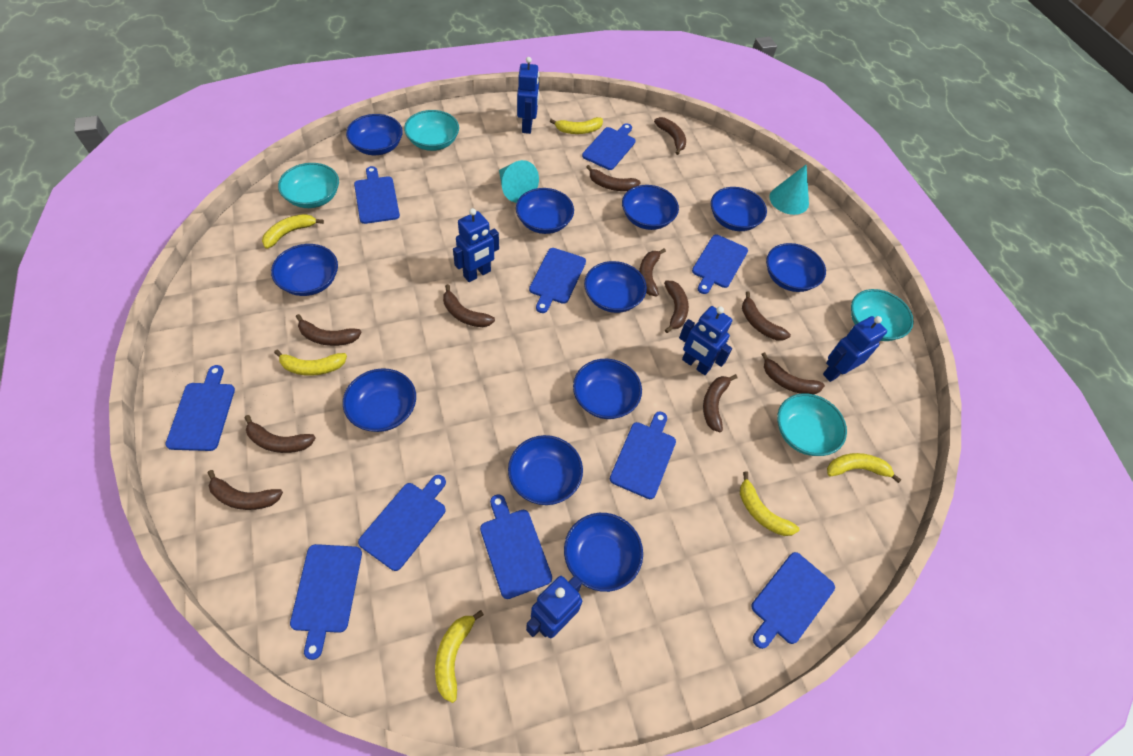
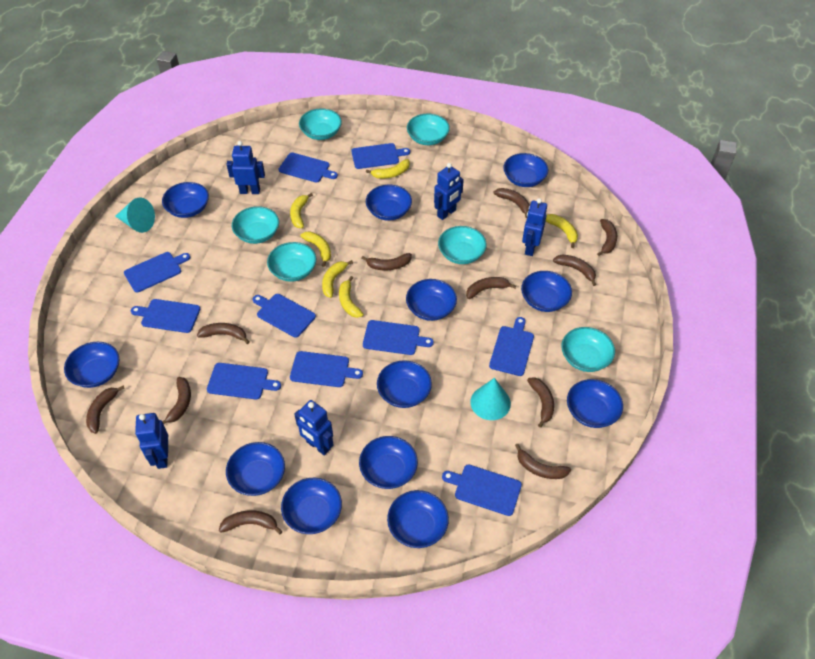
blue bowl: [271,244,338,296] [343,368,416,432] [346,114,403,155] [508,435,583,505] [516,188,574,234] [564,513,643,592] [573,359,642,419] [584,261,647,313] [622,185,679,230] [711,187,767,231] [766,243,826,292] = 11 -> [64,342,120,388] [162,182,209,218] [226,442,285,496] [281,478,342,534] [359,436,418,489] [366,185,412,221] [377,360,432,408] [387,490,449,548] [406,279,457,321] [503,153,548,187] [521,271,572,312] [567,379,623,428] = 12
turquoise bowl: [278,163,339,208] [404,110,459,151] [777,393,847,456] [851,289,914,341] = 4 -> [232,206,279,244] [267,242,316,282] [299,108,342,140] [407,114,450,145] [438,226,487,264] [561,327,615,372] = 6

